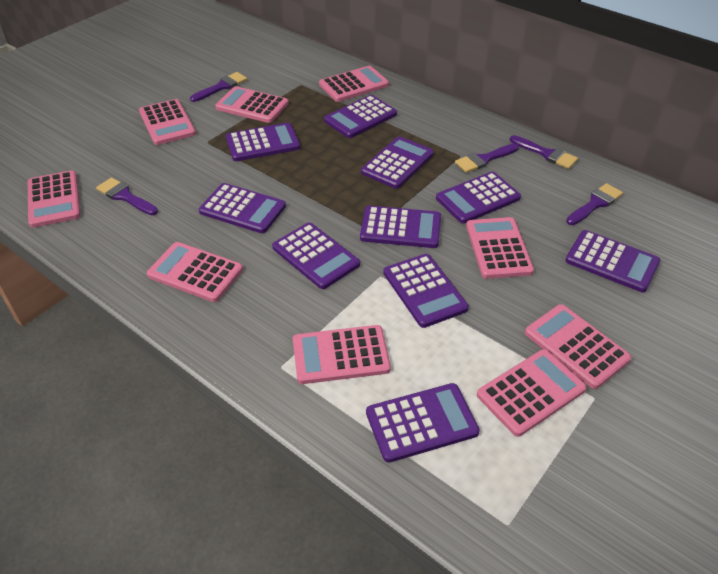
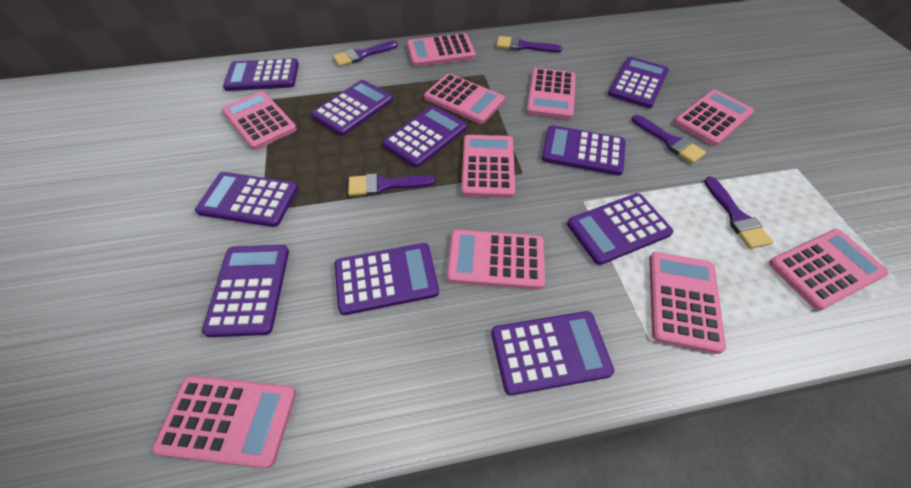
pink calculator: [28,170,81,228] [139,99,196,145] [147,242,243,302] [215,86,289,123] [293,325,391,384] [319,66,389,102] [466,217,534,279] [477,349,587,437] [525,304,632,389] = 9 -> [152,375,296,468] [222,91,297,150] [407,33,476,66] [424,73,505,124] [447,230,545,290] [461,135,515,198] [526,68,576,119] [649,252,726,354] [674,90,754,146] [769,229,889,311] = 10

